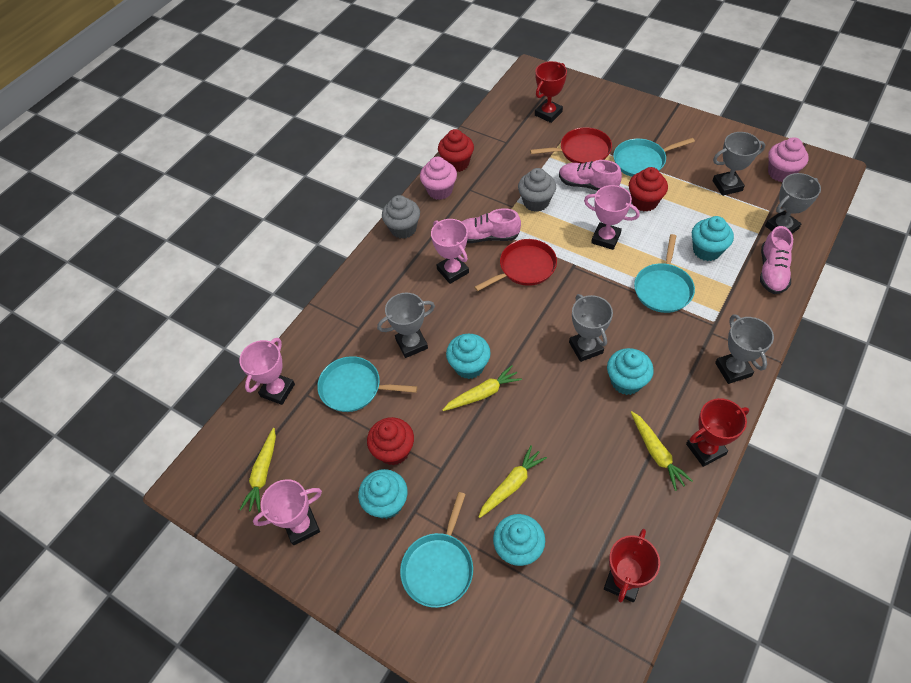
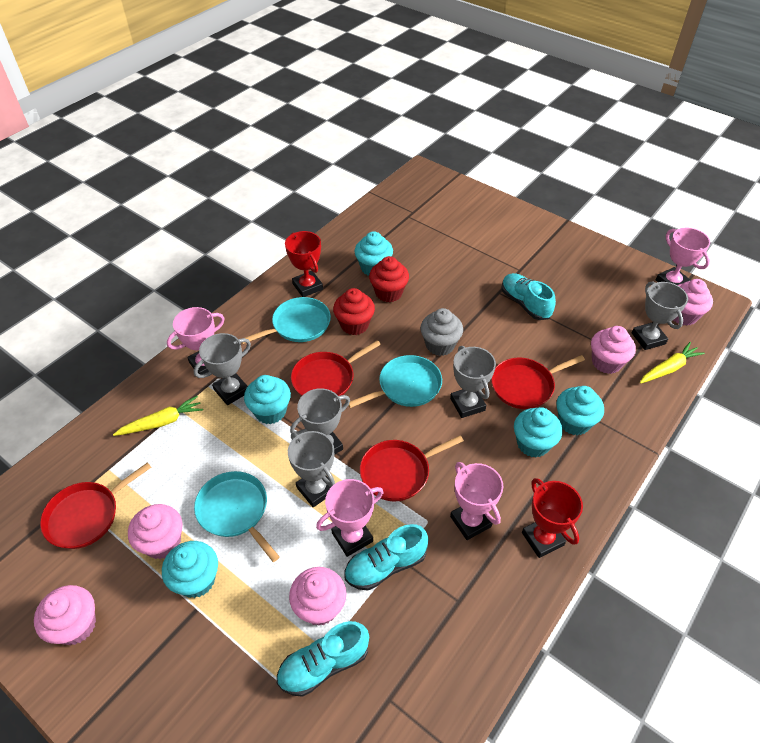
grey cupcake: [382,195,420,239] [518,168,556,212] = 2 -> [420,308,463,356] = 1
pink cupcake: [420,157,457,200] [768,137,809,182] = 2 -> [34,585,96,645] [128,504,183,559] [289,567,346,626] [591,326,636,374] [673,279,713,326] = 5
pink shoe: [462,208,521,243] [559,160,622,191] [760,226,793,294] = 3 -> none = 0
red cupcake: [367,417,414,465] [438,129,474,172] [629,167,668,211] = 3 -> [333,288,375,335] [369,256,409,302] = 2
red pan: [474,239,557,291] [530,127,612,164] = 2 -> [40,462,152,549] [291,340,381,396] [360,435,464,501] [491,355,585,409] = 4
red trophy: [535,61,567,123] [604,529,660,602] [686,398,749,467] = 3 -> [285,231,323,297] [522,478,583,558] = 2
turquoise pan: [317,356,417,412] [400,492,473,608] [613,138,695,177] [634,234,695,313] = 4 -> [194,471,280,562] [241,297,331,344] [348,355,442,408] = 3
turquoise shoe: none = 0 -> [277,621,369,697] [345,524,429,590] [502,273,556,320] = 3
yellow carrot: [240,428,276,513] [443,365,522,411] [479,445,547,518] [631,411,693,491] = 4 -> [113,396,203,436] [640,342,705,384] = 2

